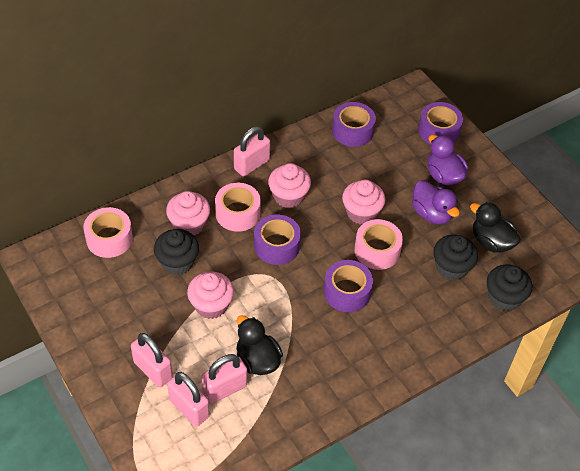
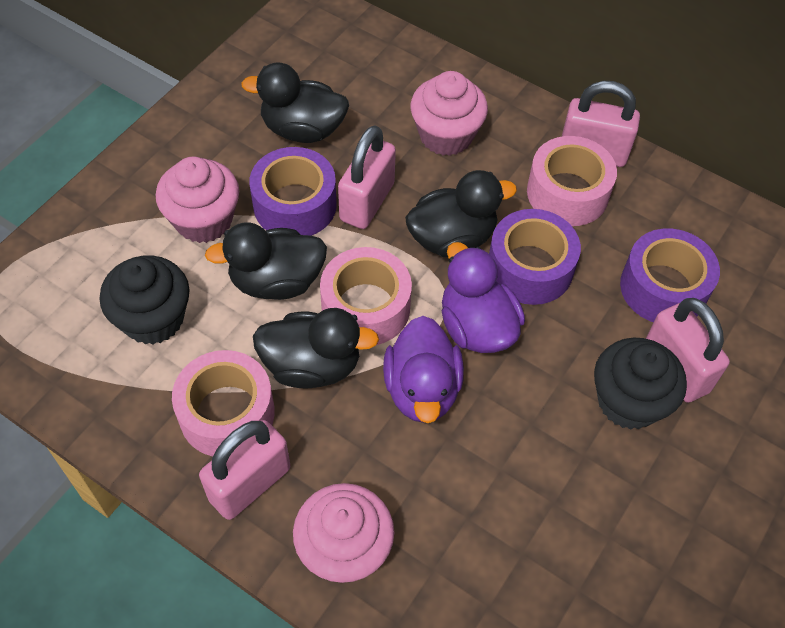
black cupcake: [154,229,199,275] [433,235,478,281] [487,265,532,311] = 3 -> [100,255,190,345] [594,338,687,430] = 2
black duck: [236,315,283,375] [470,202,521,253] = 2 -> [205,222,327,300] [241,63,349,143] [253,308,379,388] [405,170,517,257] = 4
pink cupcake: [166,191,210,235] [187,271,234,319] [268,163,311,208] [342,180,385,224] = 4 -> [156,156,239,243] [293,483,394,583] [410,71,488,156] = 3
purple tape: [254,214,301,265] [324,260,373,312] [332,102,376,147] [418,102,463,144] = 4 -> [249,147,337,236] [489,209,581,305] [620,228,720,322] = 3

